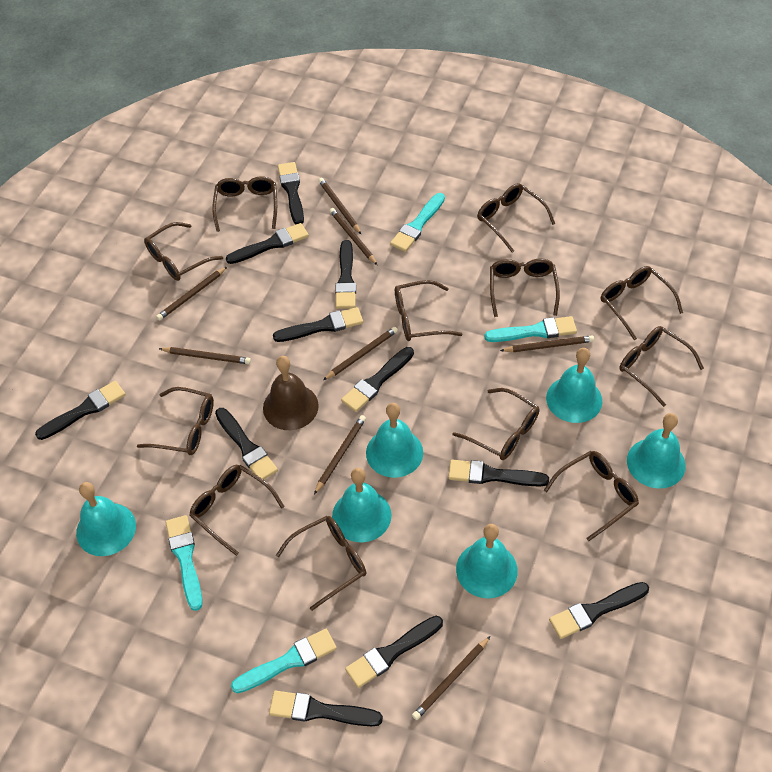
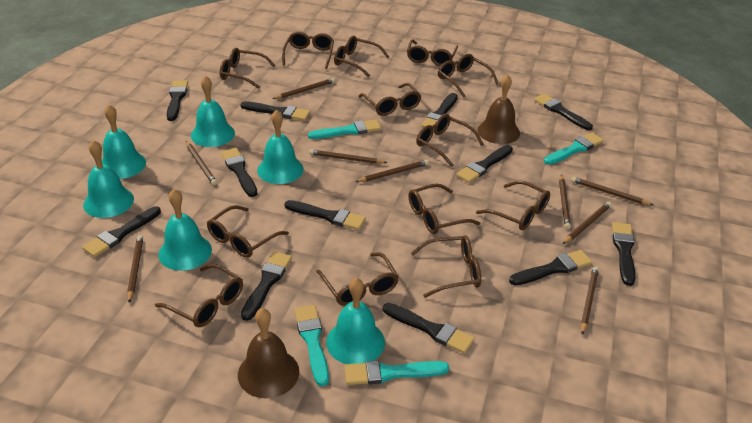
black brush: [35,381,126,440] [215,408,278,480] [226,223,309,264] [269,691,383,726] [273,307,363,342] [278,162,304,224] [335,240,356,309] [341,347,414,412] [345,616,443,688] [448,460,549,487] [549,582,649,639] = 11 -> [82,206,161,257] [167,80,188,121] [221,148,257,197] [240,101,310,121] [241,252,292,321] [284,200,366,230] [383,303,475,354] [421,93,458,131] [456,145,513,183] [509,250,592,285] [534,94,593,130] [612,222,635,286] = 12
brown bell: [263,356,319,430] = 1 -> [238,308,299,398] [477,74,520,144] = 2
brown glasses: [137,387,214,455] [144,222,223,281] [189,465,285,556] [212,176,277,232] [276,516,366,611] [395,280,462,341] [452,388,539,460] [477,183,555,253] [490,258,560,317] [544,451,639,541] [601,266,683,340] [619,326,704,407] = 12 -> [155,264,243,327] [207,205,289,258] [220,48,276,89] [282,32,334,69] [316,252,399,306] [334,36,389,77] [358,83,421,116] [407,40,458,66] [408,184,480,234] [411,235,481,298] [416,114,483,167] [438,54,498,98] [476,181,550,230] = 13
brown pencil: [156,267,227,321] [159,347,251,364] [314,415,366,494] [318,178,361,234] [323,327,398,380] [330,208,377,265] [412,636,491,720] [500,336,594,352] = 8 -> [127,235,143,303] [186,141,217,185] [272,78,335,99] [309,149,387,164] [355,160,429,182] [559,175,571,229] [563,202,611,244] [571,177,653,205] [581,266,599,335] = 9

